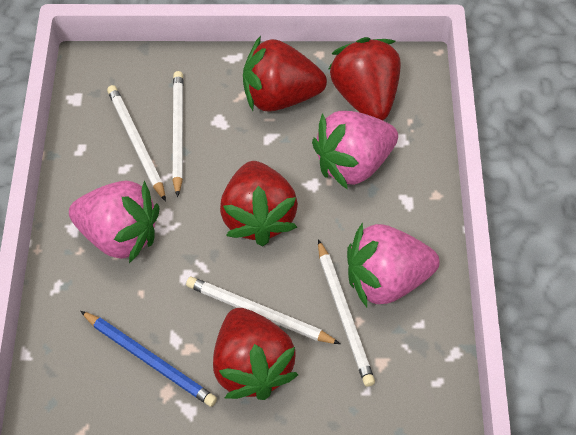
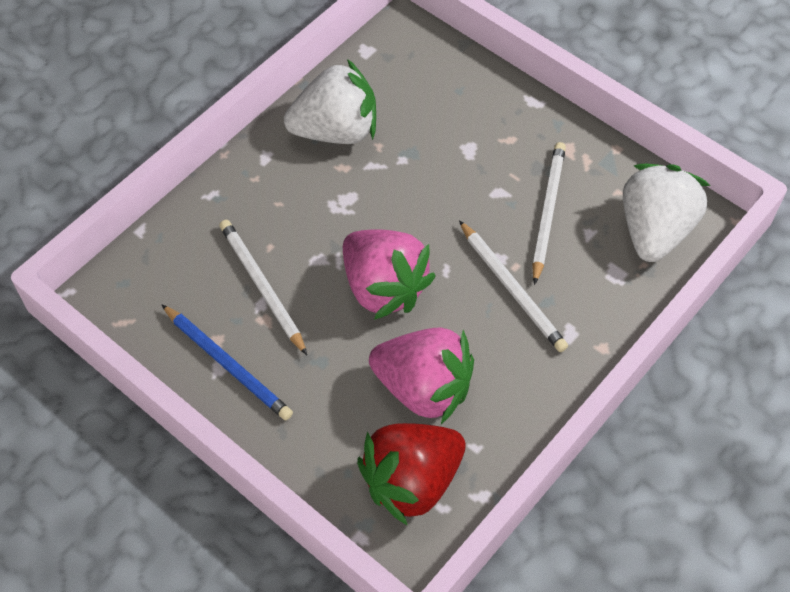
pink strawberry: [69,181,160,263] [312,111,398,190] [347,222,440,307] = 3 -> [343,229,436,320] [369,328,474,424] = 2
red strawberry: [213,308,298,400] [220,161,298,246] [243,36,327,112] [328,37,400,120] = 4 -> [357,423,466,526] = 1
white pencil: [107,85,166,202] [172,71,183,197] [186,277,340,344] [318,239,375,387] = 4 -> [219,220,307,355] [459,220,568,352] [532,142,566,285] = 3
white strawberry: none = 0 -> [284,59,376,144] [623,164,711,262] = 2

